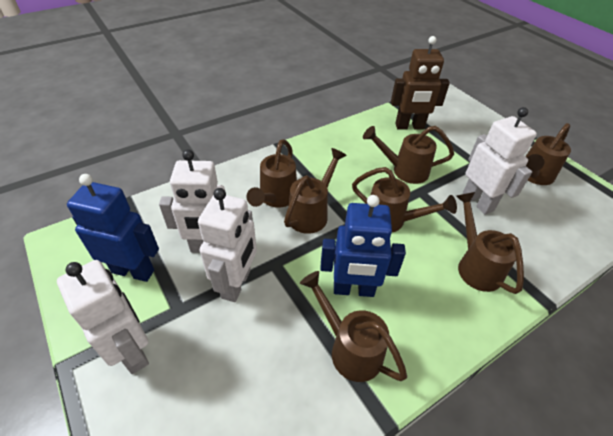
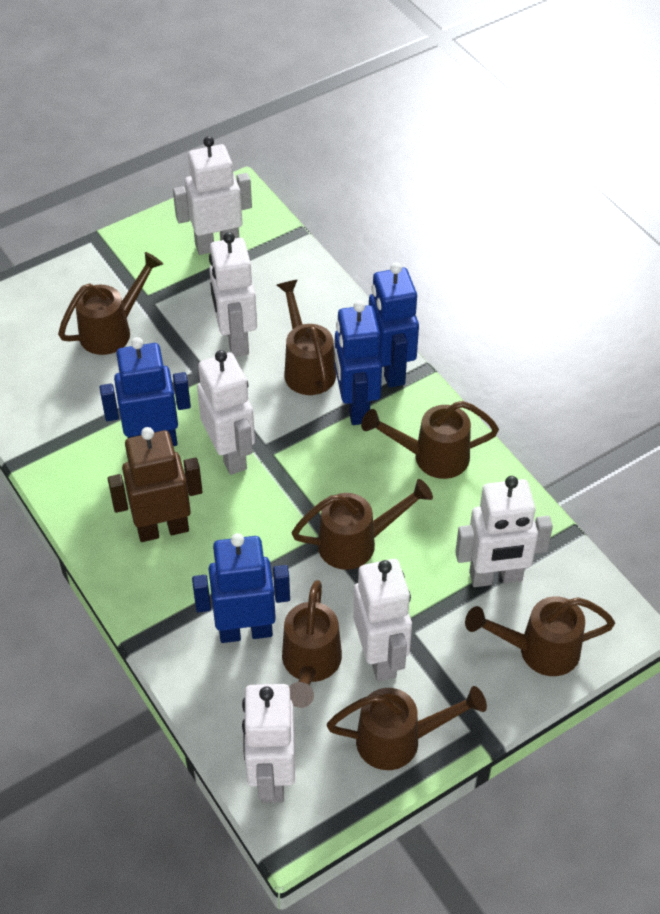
blue robot: [67,174,159,282] [320,195,406,297] = 2 -> [100,337,191,446] [192,533,290,643] [335,300,382,425] [369,262,419,388] = 4
white robot: [57,260,149,374] [159,149,225,253] [198,188,257,302] [463,107,537,215] = 4 -> [173,136,252,255] [197,350,255,475] [209,232,257,357] [242,684,295,803] [353,559,412,681] [455,476,553,587] = 6

